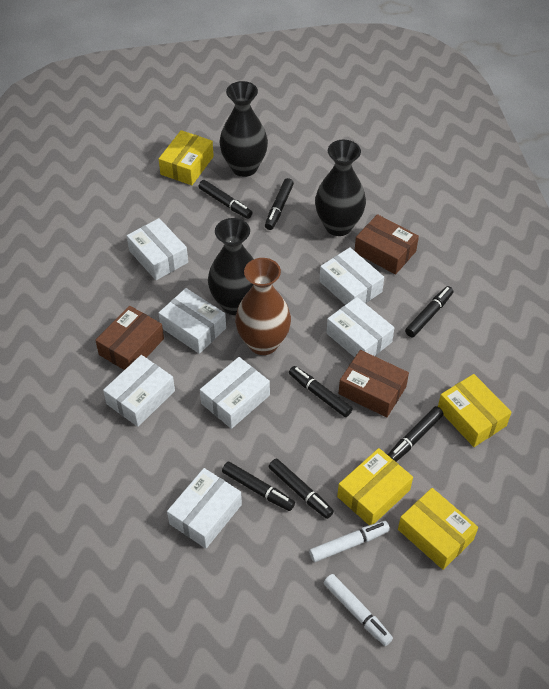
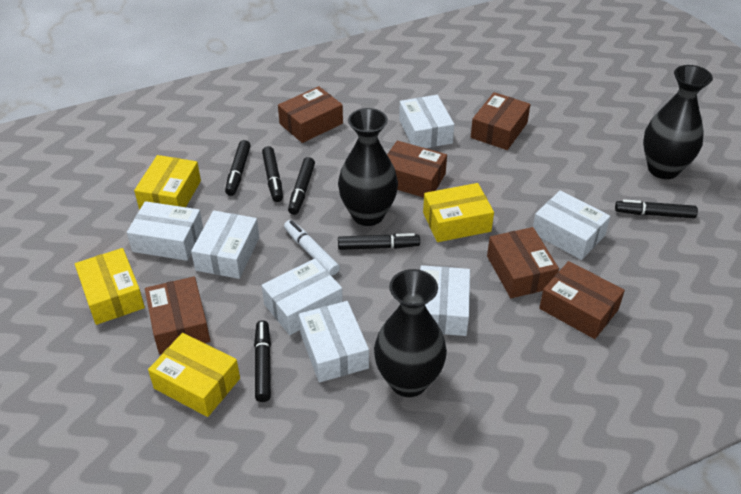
black marker: [198,180,253,219] [222,462,295,511] [265,178,294,230] [269,459,334,519] [289,366,353,417] [388,406,443,462] [405,286,453,337] = 7 -> [225,140,251,196] [254,320,271,402] [262,146,283,202] [288,157,315,215] [338,233,420,250] [615,199,698,218] = 6
brown box: [95,306,164,370] [339,350,409,417] [355,214,419,275] = 3 -> [145,276,210,354] [278,86,343,143] [387,141,447,198] [471,92,530,150] [487,227,559,298] [539,261,625,339] = 6
brown vase: [235,258,291,355] = 1 -> none = 0
white marker: [309,521,390,562] [324,574,393,646] = 2 -> [284,220,340,275] = 1

